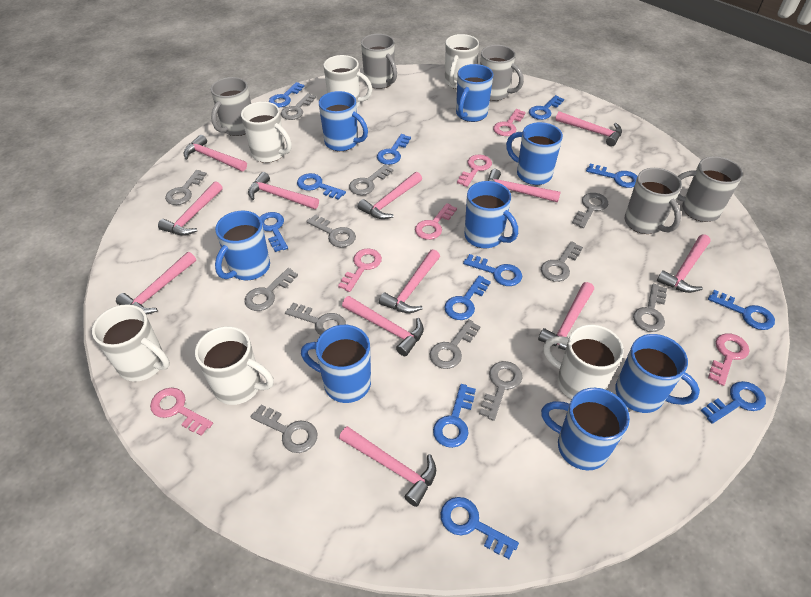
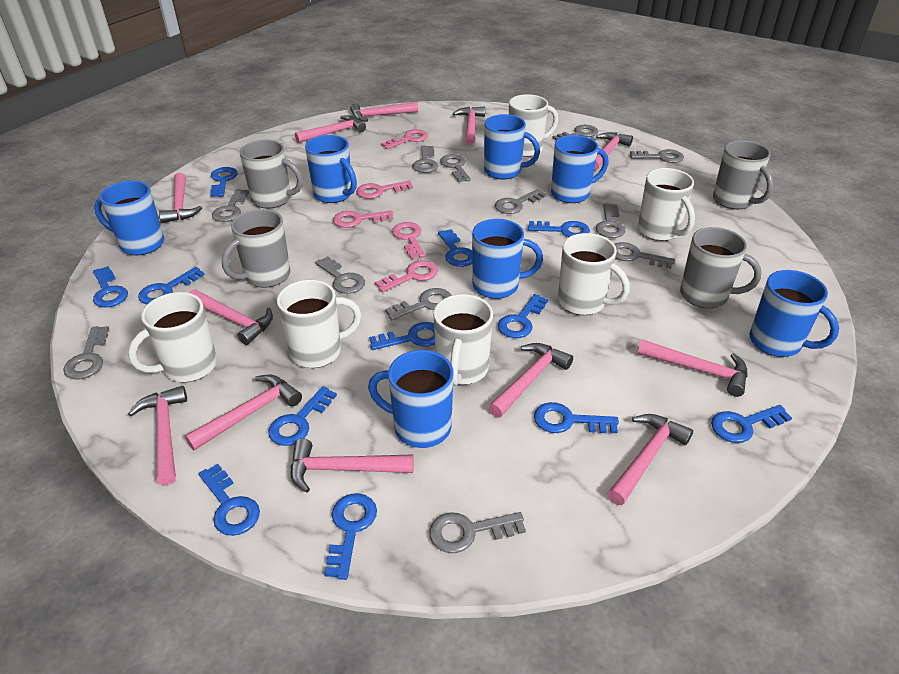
blue mug: [215,211,270,280] [301,325,371,403] [319,91,368,151] [456,64,494,122] [465,181,518,249] [506,122,563,185] [541,388,630,471] [615,334,700,413] = 8 -> [94,181,164,255] [305,135,357,203] [368,350,454,448] [472,219,543,299] [484,114,540,180] [551,135,608,203] [749,270,839,357] = 7
grey mug: [211,77,251,136] [361,34,397,89] [480,45,524,101] [625,168,682,234] [676,156,743,222] = 5 -> [222,209,290,288] [240,140,303,208] [680,227,762,308] [713,140,773,209] = 4
pink key: [150,388,213,436] [338,248,382,292] [415,203,457,240] [457,155,492,187] [493,109,526,136] [708,333,749,386] = 6 -> [333,210,393,228] [356,180,413,199] [375,261,438,292] [381,129,428,149] [392,222,426,259] = 5

